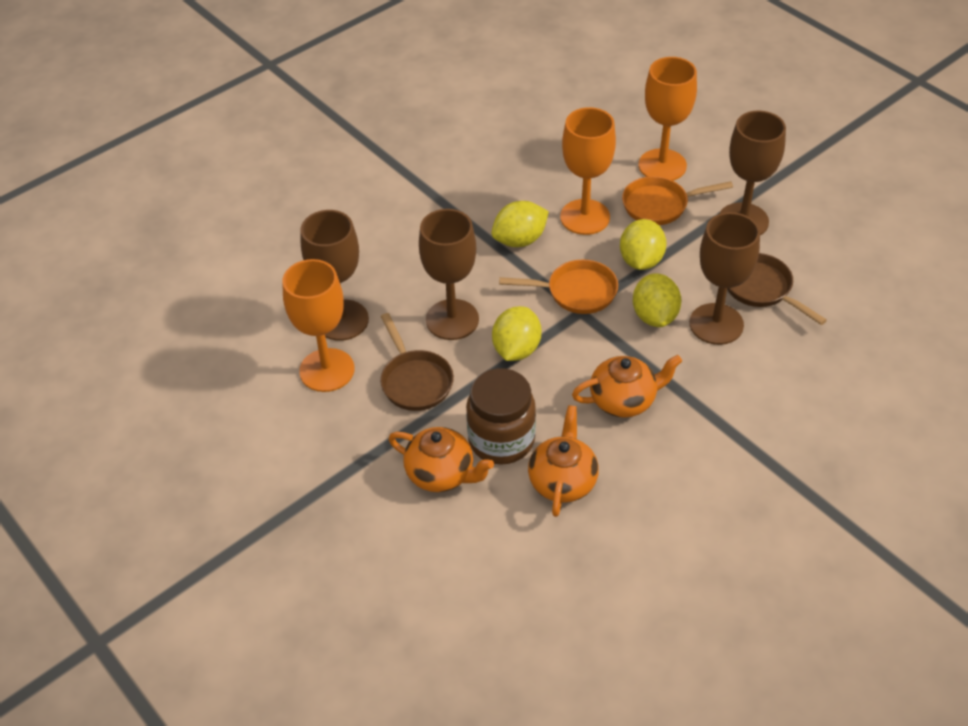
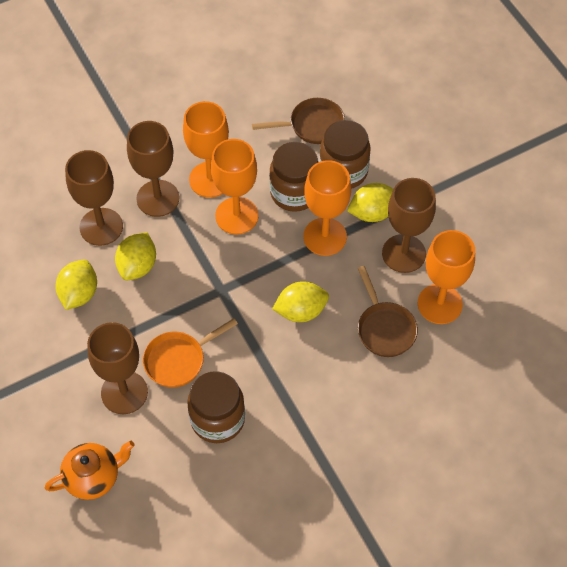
brown jar: [466,368,536,464] = 1 -> [187,371,245,443] [269,142,318,212] [319,120,371,189] = 3
orange goblet: [282,259,354,392] [560,107,616,235] [639,57,697,181] = 3 -> [183,101,229,198] [211,139,259,234] [303,160,351,256] [418,230,475,324] = 4
orange pan: [499,259,618,314] [622,176,733,225] = 2 -> [143,318,238,388] = 1
orange teapot: [388,427,494,492] [528,405,599,517] [572,355,682,418] = 3 -> [45,441,135,500] = 1

